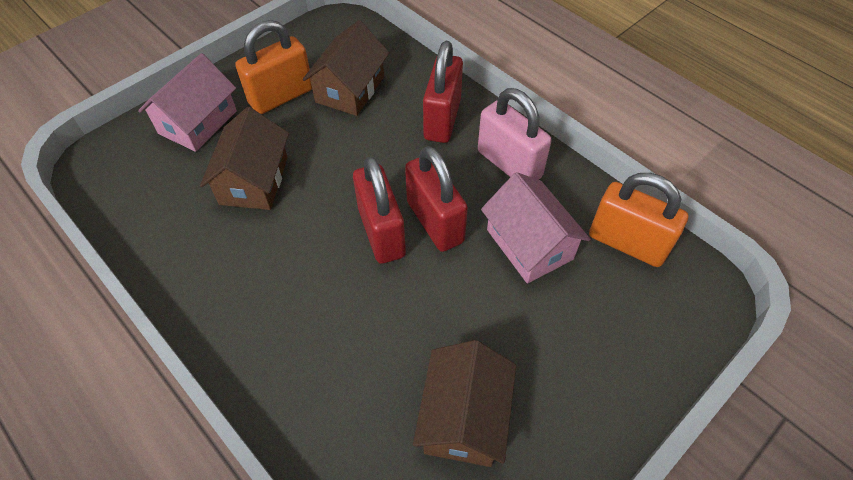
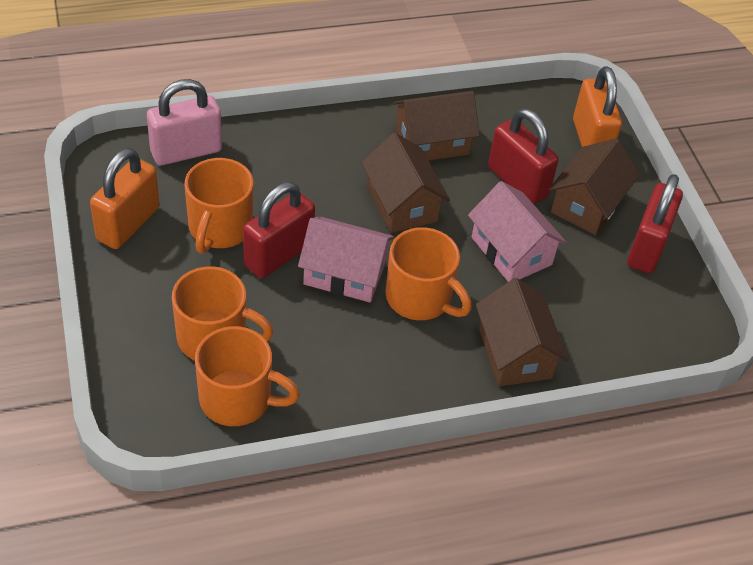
brown house: [200,107,289,210] [303,20,390,116] [413,340,516,467] = 3 -> [361,133,450,233] [393,91,480,161] [475,278,568,387] [549,138,640,235] = 4
orange mug: none = 0 -> [172,267,273,360] [185,158,253,254] [195,326,300,426] [385,227,472,320] = 4

